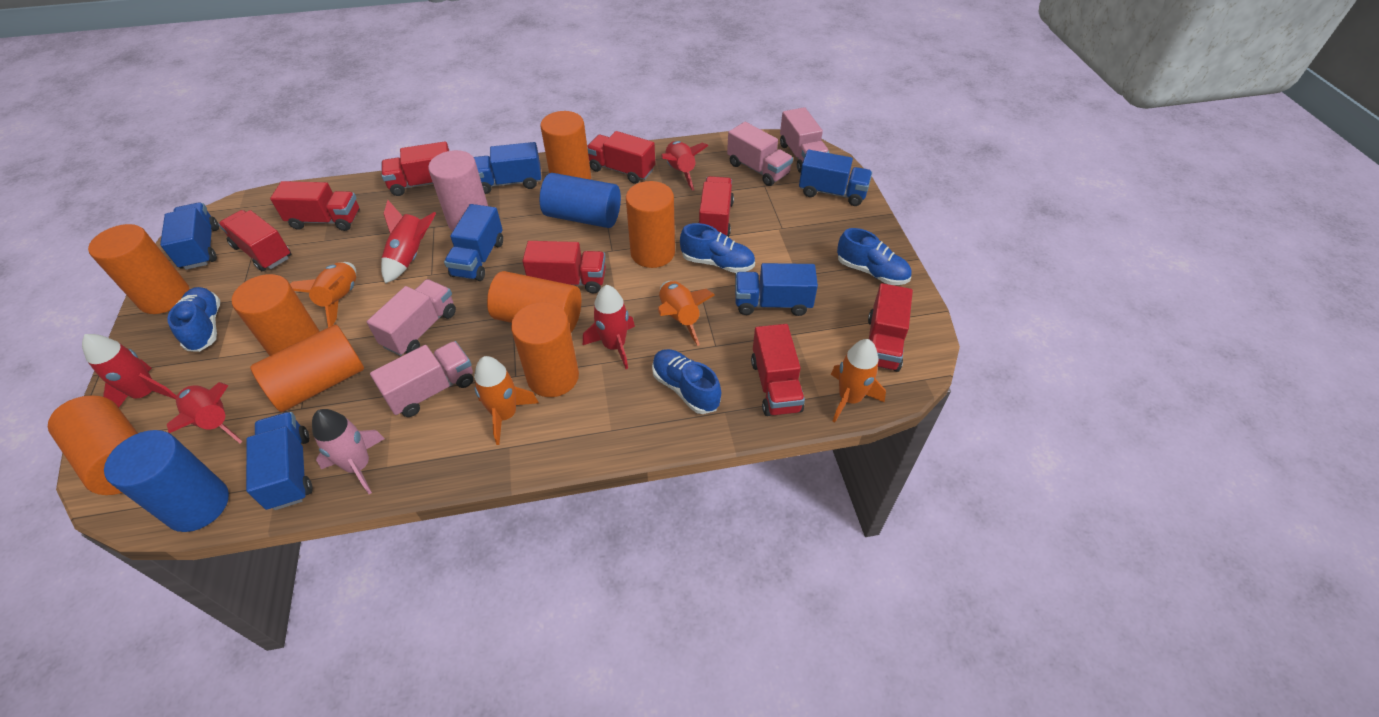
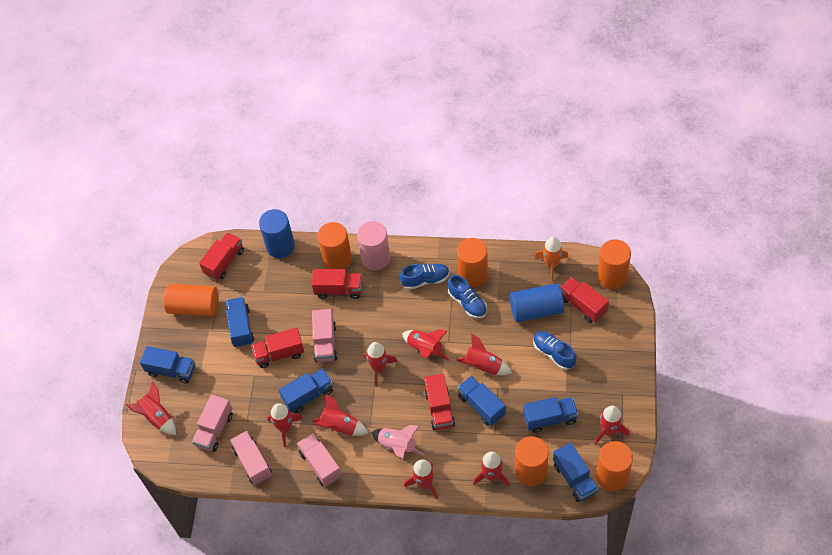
blue shoe: [167,287,220,352] [652,349,721,414] [680,223,755,273] [837,228,912,285] = 4 -> [400,264,450,290] [448,275,487,319] [533,331,576,370] = 3
orange cylinder: [48,395,138,495] [88,224,190,314] [232,274,320,356] [250,325,364,412] [487,271,581,332] [511,302,579,397] [540,111,591,180] [626,181,675,268] = 8 -> [164,284,219,316] [317,222,352,269] [457,238,488,287] [515,436,549,486] [596,441,633,491] [597,239,631,289] = 6
orange rocket: [290,262,356,327] [474,356,539,445] [658,281,715,346] [831,339,886,422] = 4 -> [535,237,569,281] = 1
red rocket: [82,334,177,407] [167,382,242,443] [381,200,436,284] [583,285,635,369] [661,141,708,191] = 5 -> [126,382,176,435] [267,403,303,447] [312,394,368,436] [363,342,398,386] [402,329,449,361] [404,459,438,499] [456,333,512,375] [473,452,510,487] [595,406,630,445] = 9
red truck: [218,210,291,271] [270,181,360,231] [381,142,449,196] [522,241,606,294] [587,131,655,184] [699,176,734,237] [751,324,805,416] [868,283,913,372] = 8 -> [199,232,244,280] [251,328,304,368] [312,269,362,299] [424,374,455,430] [560,277,609,323] = 5

